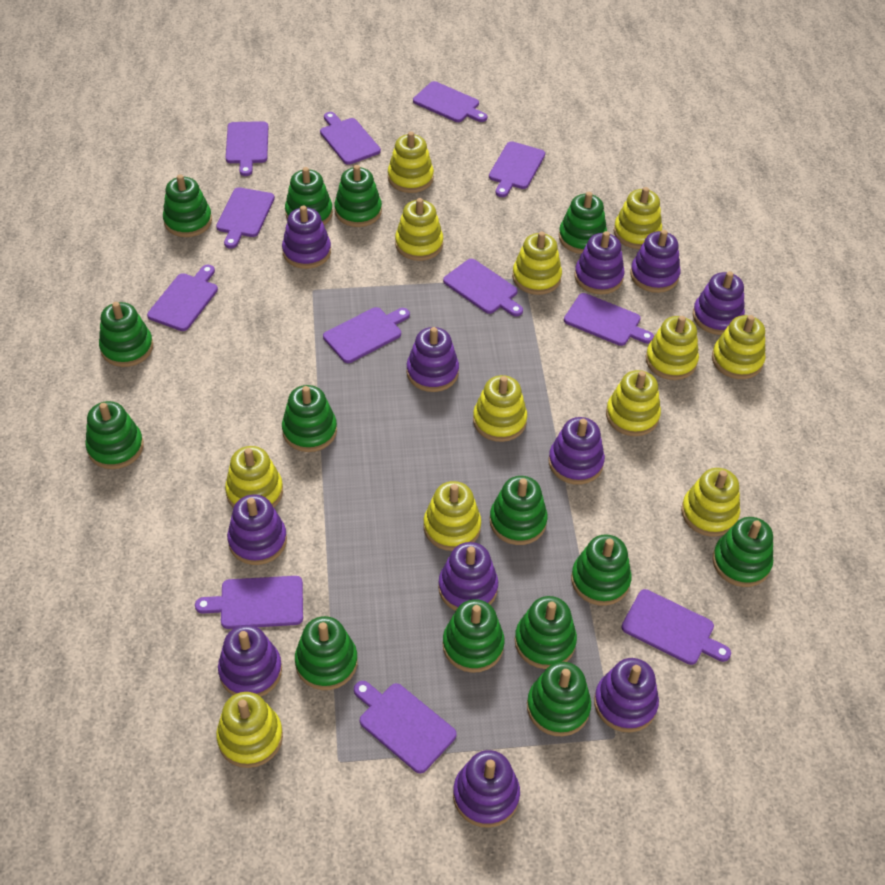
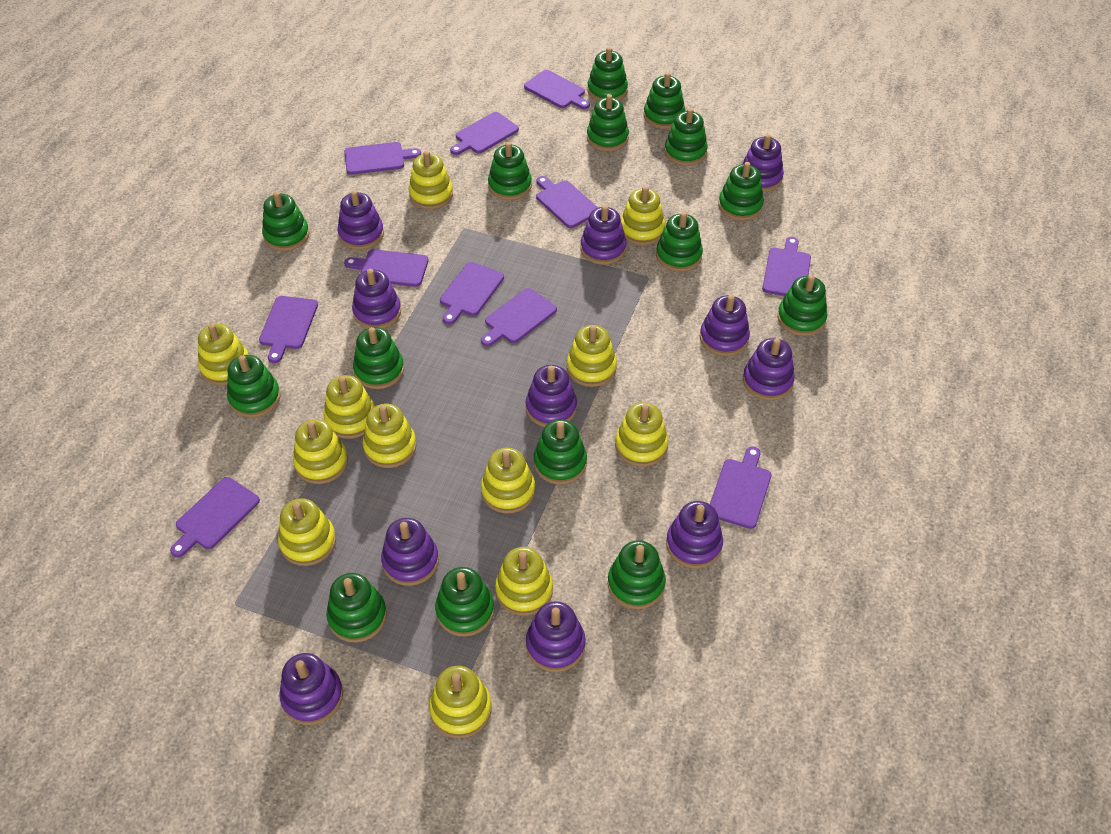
green stacking toy: [85,401,144,469] [99,302,153,367] [163,174,212,237] [282,385,337,452] [285,167,333,225] [295,616,358,690] [334,165,382,227] [443,599,505,673] [490,476,548,545] [515,596,577,669] [527,662,591,736] [559,192,607,254] [571,534,632,606] [712,517,773,587] = 14 -> [227,355,281,418] [262,192,309,251] [326,573,387,643] [353,327,404,389] [435,567,494,637] [488,142,532,200] [534,420,587,485] [587,47,628,101] [587,94,629,151] [608,540,666,609] [644,72,685,129] [656,212,703,272] [664,108,708,166] [718,162,764,221] [777,275,827,336] = 15
purple cutting board: [147,265,218,331] [195,576,303,629] [216,187,275,249] [226,121,268,176] [320,112,381,165] [323,307,410,363] [354,681,457,774] [413,81,487,122] [443,259,523,317] [489,141,545,197] [564,293,654,346] [622,589,731,665] = 12 -> [170,477,260,557] [259,296,318,363] [344,142,421,175] [344,249,429,287] [440,262,504,324] [450,112,519,155] [481,288,557,346] [524,70,590,109] [536,176,598,228] [710,446,772,529] [762,237,811,296] = 11

